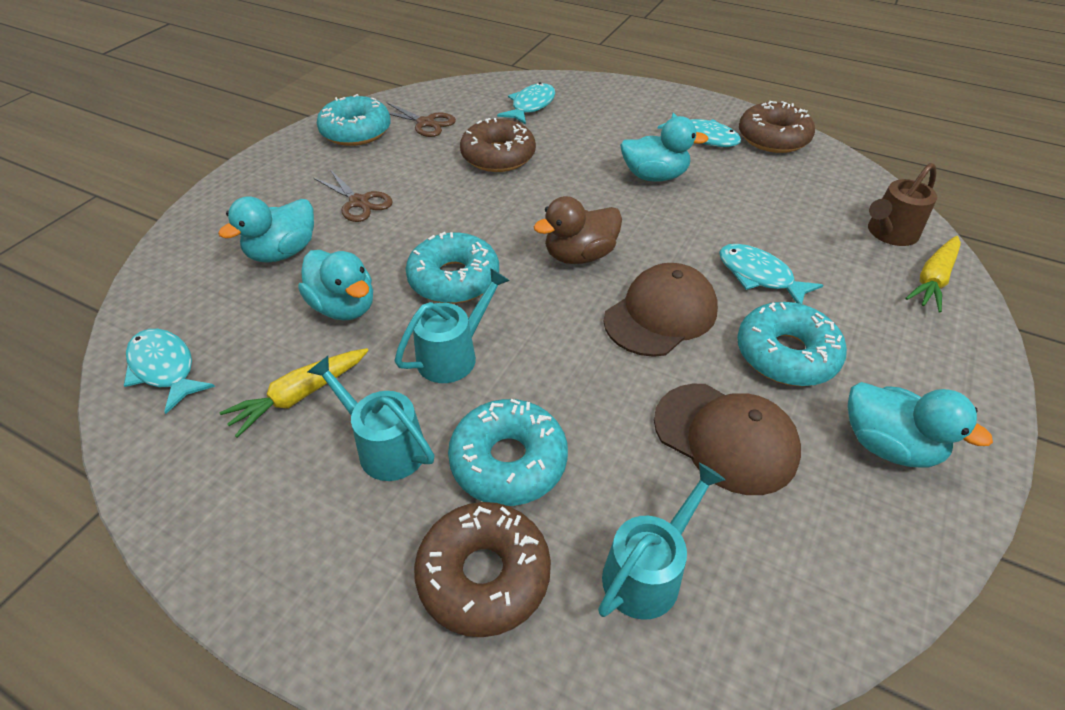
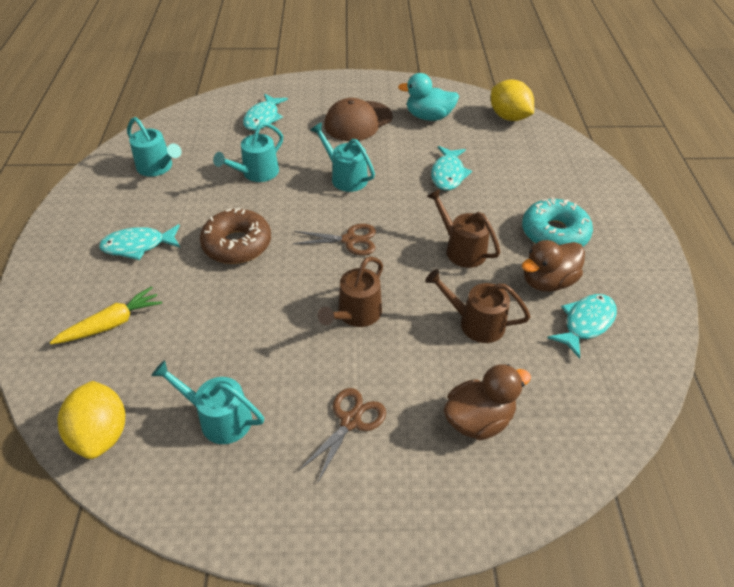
brown cap: [603,263,718,357] [654,384,801,495] = 2 -> [324,98,393,141] = 1
brown donut: [414,502,551,637] [460,118,536,172] [739,101,815,153] = 3 -> [200,208,271,264] = 1
brown duck: [533,196,622,264] = 1 -> [444,364,531,440] [522,240,585,292] = 2
brown watering can: [868,163,937,246] = 1 -> [317,256,383,327] [425,269,531,343] [426,189,500,268] = 3
turquoise donut: [317,94,391,146] [406,232,499,304] [448,399,568,506] [737,302,847,386] = 4 -> [522,197,593,246] = 1
turquoise duck: [218,196,314,263] [298,250,373,321] [620,116,709,182] [847,382,993,468] = 4 -> [398,73,459,121] = 1
turquoise watering can: [308,356,434,481] [395,268,510,383] [598,463,725,620] = 3 -> [127,117,182,177] [151,360,264,444] [213,122,283,182] [310,122,375,192] = 4
yellow carrot: [220,348,368,438] [906,236,961,313] = 2 -> [50,286,162,344] = 1
yellow lemon: none = 0 -> [58,381,125,459] [491,79,534,121] = 2

